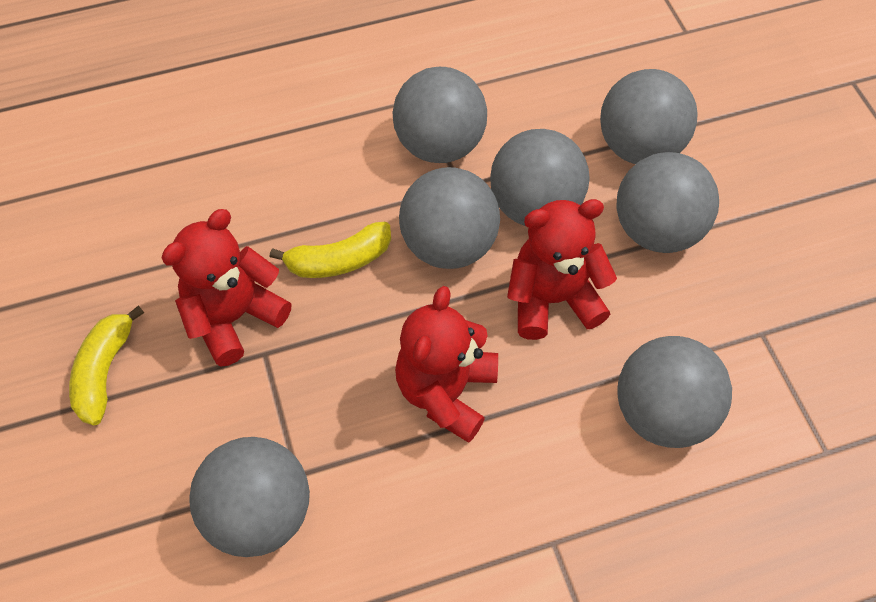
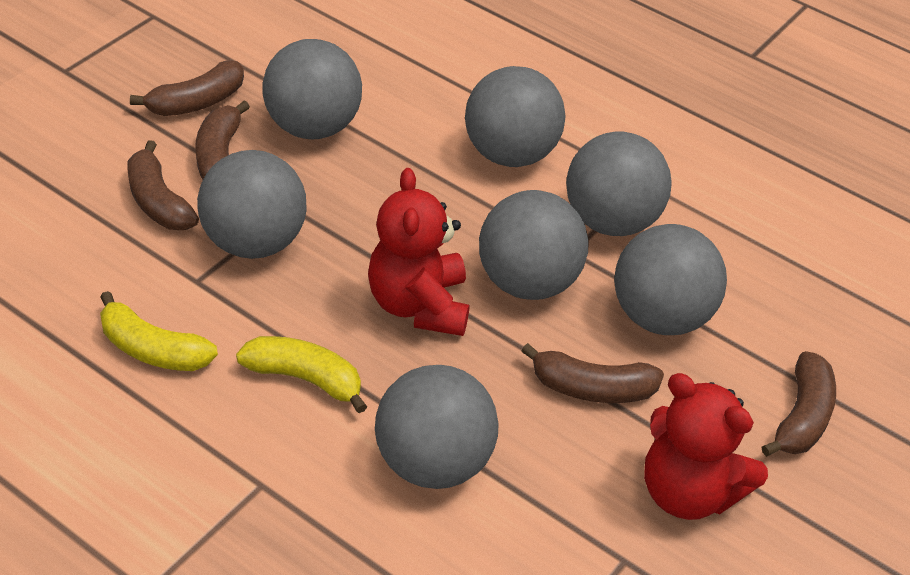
brown banana: none = 0 -> [127,140,199,230] [130,61,244,116] [195,100,250,179] [521,343,664,403] [762,351,836,457] = 5
red teddy bear: [161,209,292,367] [395,286,498,443] [507,199,617,340] = 3 -> [368,168,469,336] [644,373,768,520] = 2

